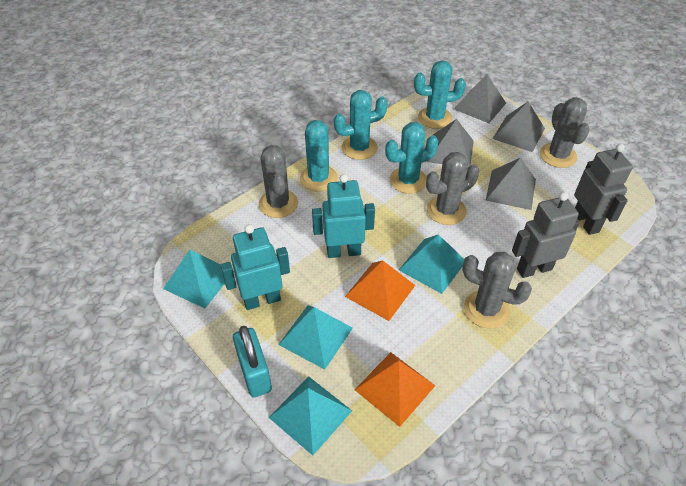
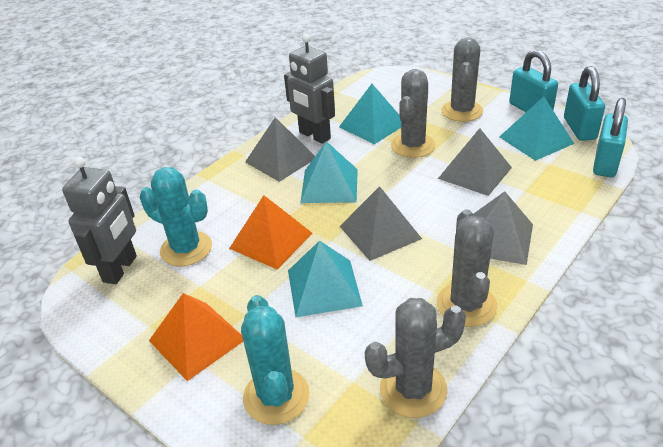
turquoise cactus: [300,120,338,192] [334,90,388,160] [385,122,438,194] [414,61,466,129] = 4 -> [140,167,212,266] [241,295,310,425] = 2
turquoise padlock: [233,326,272,397] = 1 -> [509,50,558,112] [564,66,605,141] [593,98,628,177] = 3
turquoise robot: [221,224,290,310] [312,174,375,258] = 2 -> none = 0

